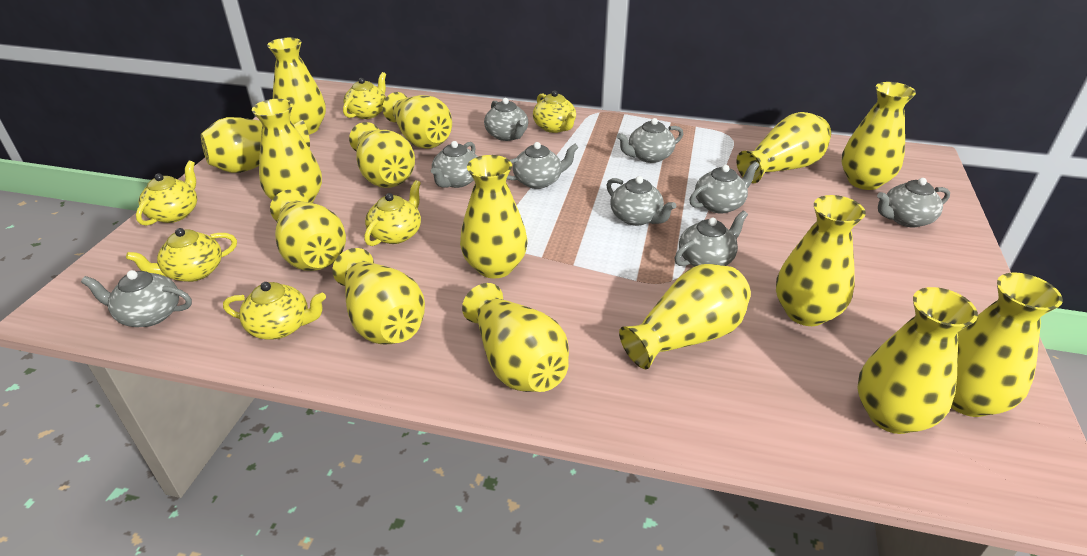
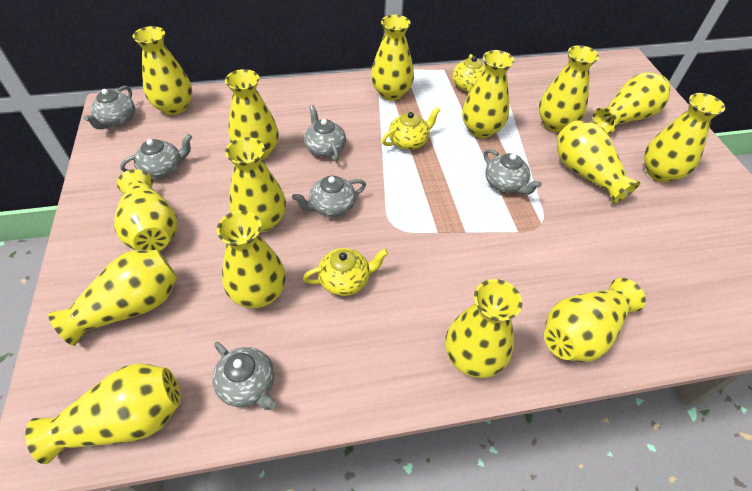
grey teapot: [81,270,192,327] [431,141,478,188] [484,98,528,141] [507,142,579,189] [606,176,676,226] [617,118,683,163] [674,211,748,267] [689,162,759,214] [877,178,950,227] = 9 -> [84,86,135,130] [120,134,192,179] [212,342,276,410] [292,176,366,217] [304,105,346,161] [484,149,542,195] = 6
yellow teapot: [126,228,237,282] [136,161,197,226] [223,282,326,340] [343,72,386,119] [364,180,421,246] [533,90,576,133] = 6 -> [303,248,388,296] [382,107,440,150] [452,54,485,93] = 3

